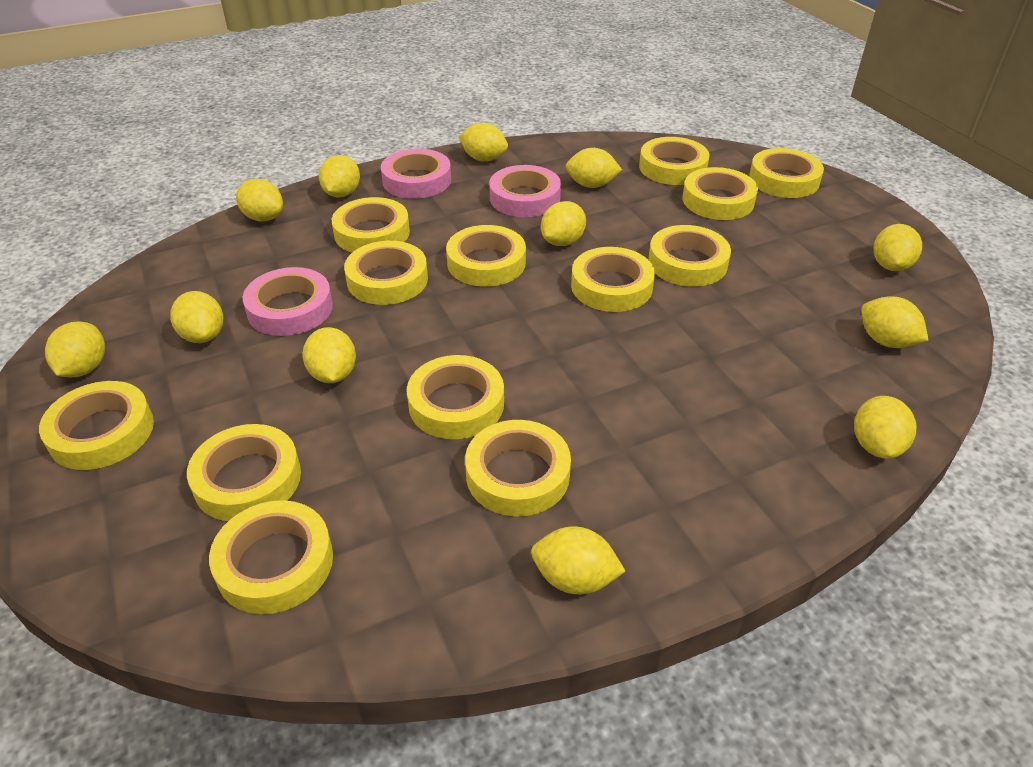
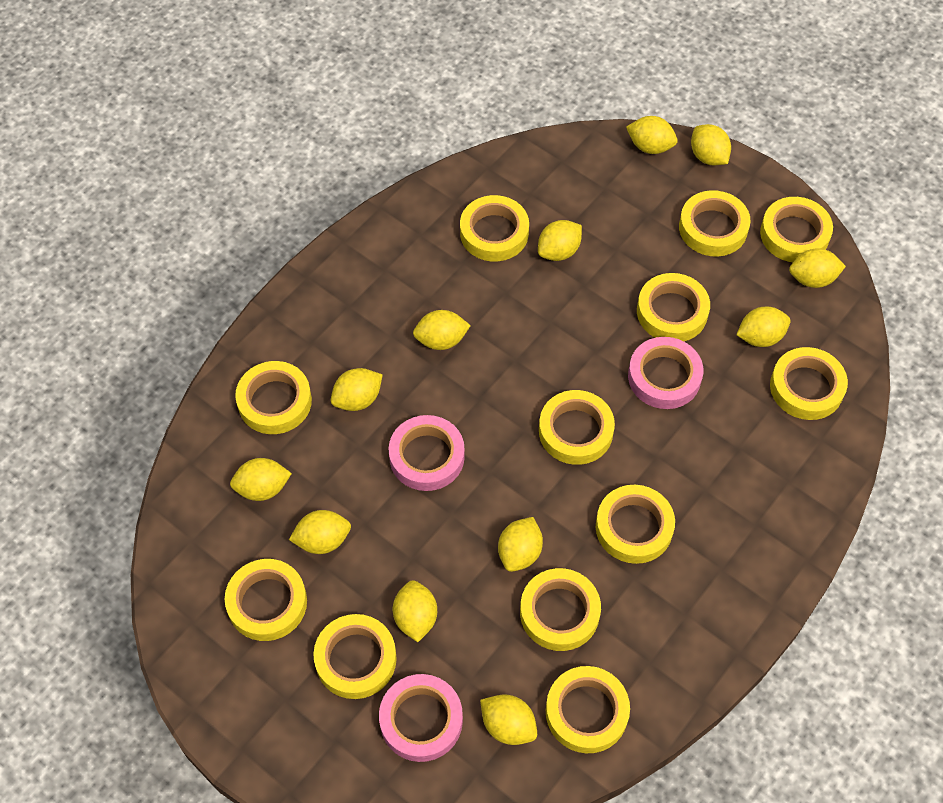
yellow tape: [39,381,154,470] [187,424,301,521] [209,500,333,614] [332,197,410,252] [344,241,428,305] [407,355,504,439] [446,225,526,287] [465,420,571,516] [571,247,655,312] [639,137,709,185] [648,225,731,287] [682,167,758,220] [749,148,824,198] = 13 -> [225,559,307,641] [235,361,312,434] [313,614,397,699] [460,195,529,261] [520,568,601,651] [539,390,615,465] [546,666,630,753] [596,485,675,564] [637,273,710,341] [679,190,750,257] [760,197,833,262] [770,347,848,420] = 12

